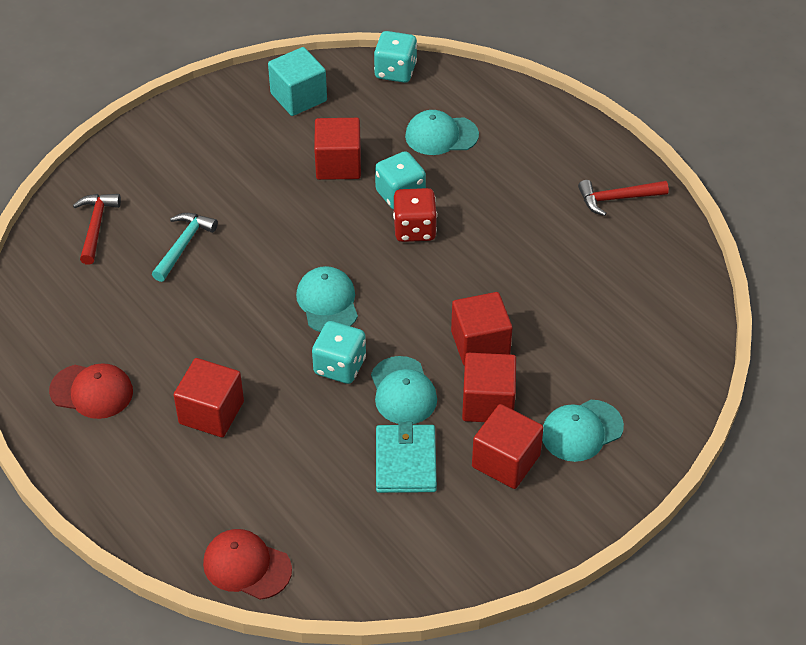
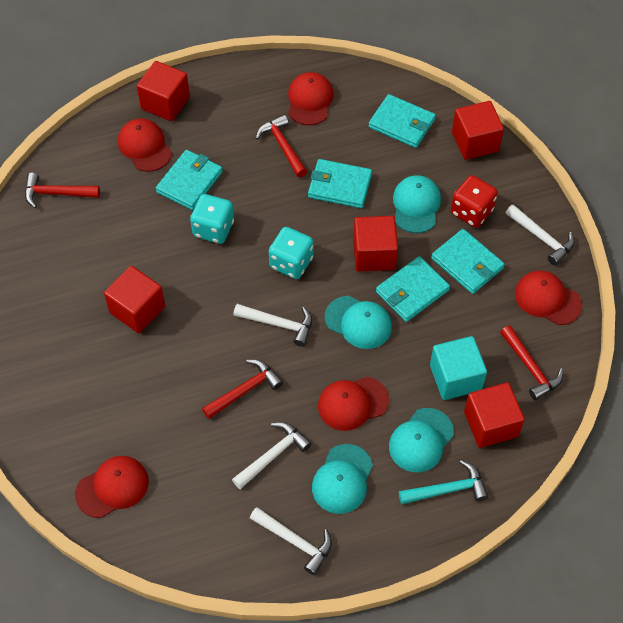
red cap: [49,363,133,419] [203,529,292,600] = 2 -> [75,456,149,518] [118,118,172,172] [288,72,334,125] [318,377,389,431] [515,271,582,325] = 5
red hammer: [73,194,121,265] [578,180,669,216] = 2 -> [25,173,100,208] [202,359,283,419] [256,115,307,177] [500,325,563,400] = 4
turquoise dice: [312,321,366,384] [374,31,417,83] [375,151,426,210] = 3 -> [190,194,234,244] [269,227,314,279] = 2
turquoise wallet: [376,422,437,493] = 1 -> [156,150,223,210] [308,159,372,208] [369,94,436,148] [376,256,450,322] [431,229,505,294] = 5
white hammer: none = 0 -> [232,422,312,489] [233,304,312,347] [250,507,332,575] [506,205,574,266] = 4

